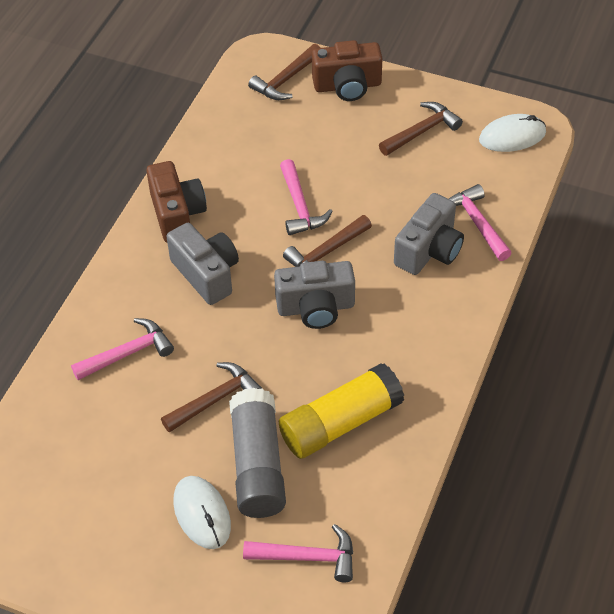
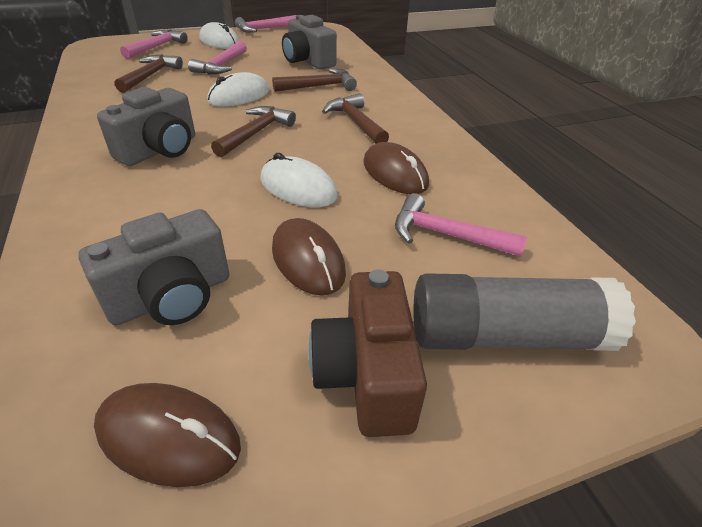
brown camera: [146,161,207,243] [312,40,382,101] = 2 -> [309,269,427,437] = 1
brown mouse: none = 0 -> [94,383,241,487] [272,218,346,296] [363,142,429,194] = 3
white mouse: [173,476,231,549] [479,114,546,152] = 2 -> [199,22,239,49] [207,72,269,106] [260,153,338,207] = 3
yellow glue stick: [279,363,404,459] = 1 -> none = 0

